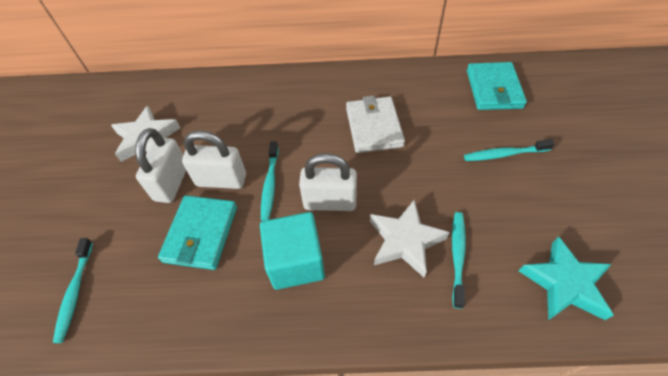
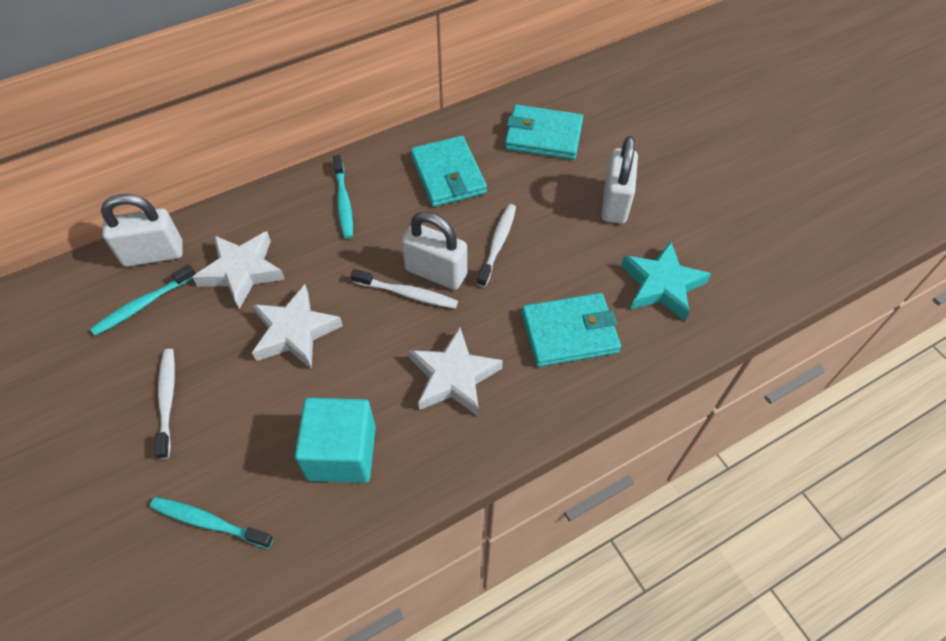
turquoise toothbrush: [53,238,93,343] [261,141,278,221] [452,212,466,309] [464,139,555,161] = 4 -> [90,264,196,336] [150,497,273,549] [333,155,353,239] = 3
turquoise wallet: [158,195,237,270] [467,62,527,110] = 2 -> [410,136,487,207] [505,105,583,160] [522,293,621,367] = 3
white star: [111,106,180,162] [370,200,450,278] = 2 -> [192,231,285,309] [252,285,343,369] [409,327,503,416] = 3
white toothbrush: none = 0 -> [154,349,175,460] [351,269,458,309] [477,204,516,287] = 3
white wallet: [346,96,405,153] = 1 -> none = 0

